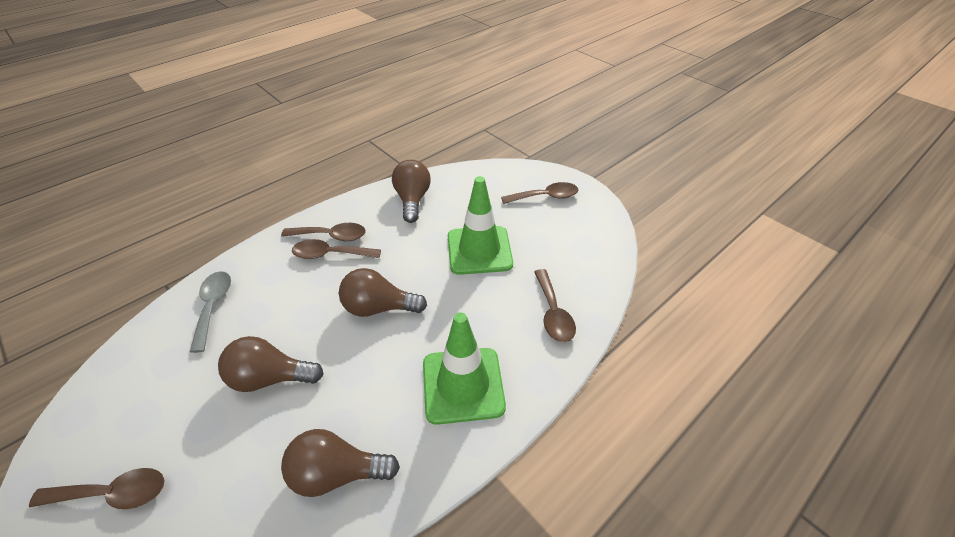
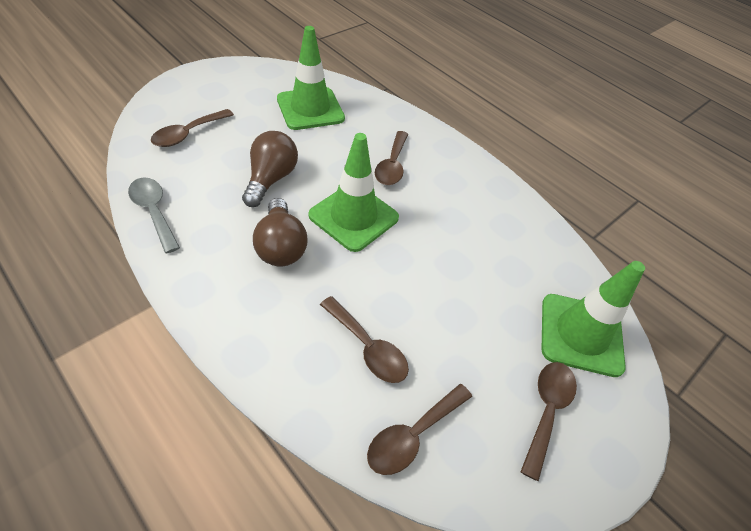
brown light bulb: [218,336,324,392] [281,429,400,497] [339,268,427,317] [392,160,431,223] = 4 -> [242,131,298,207] [253,198,308,266] = 2
green traffic cone: [423,312,506,425] [448,176,513,275] = 2 -> [277,26,345,130] [308,133,399,252] [542,261,645,377] = 3

